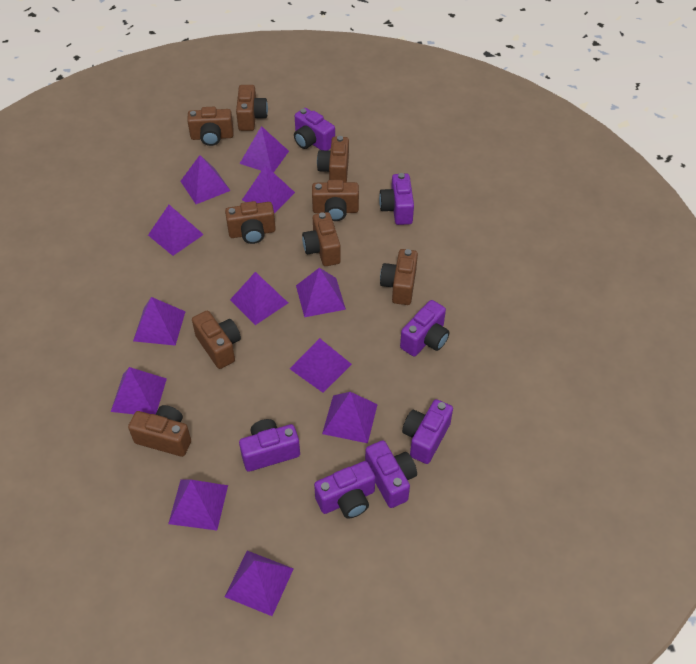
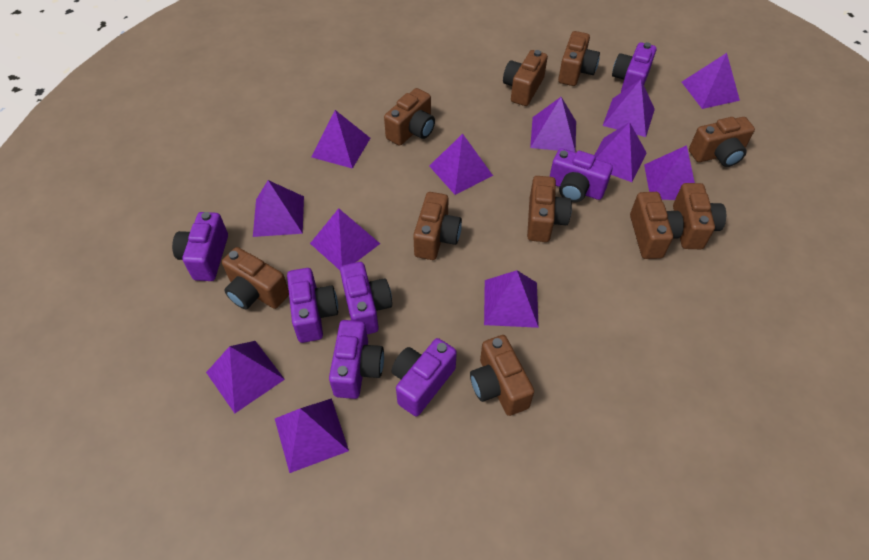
brown camera: [128,405,191,457] [187,107,233,146] [192,310,241,369] [225,201,276,244] [236,85,268,131] [302,212,341,266] [312,180,359,221] [317,136,349,182] [380,249,418,305] = 9 -> [222,247,289,309] [384,88,435,146] [413,192,462,260] [470,335,534,416] [503,50,548,106] [527,176,572,242] [558,31,600,86] [630,192,684,259] [673,183,726,249] [689,117,755,167] = 10

